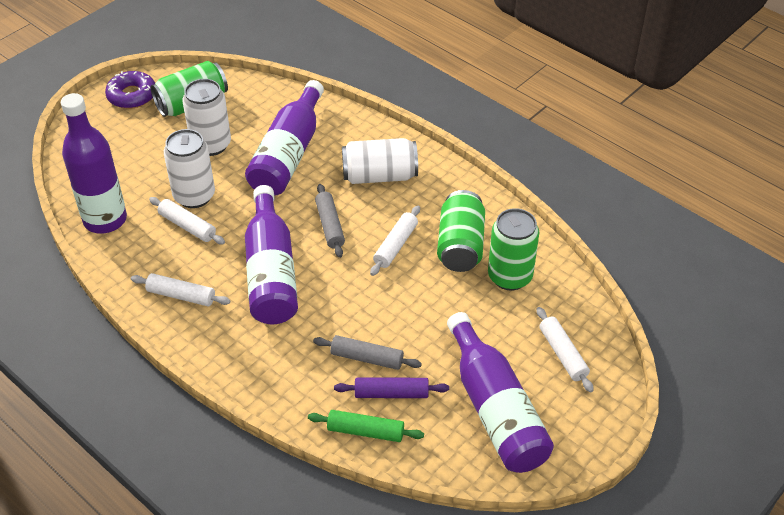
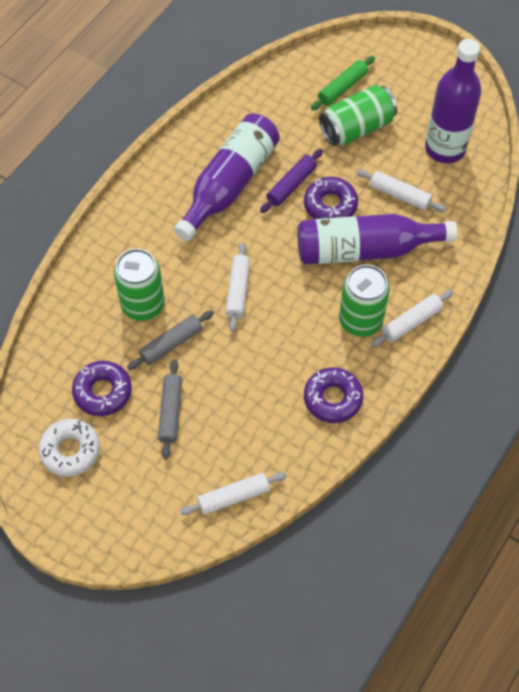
purple bottle: [61,93,127,234] [245,80,324,196] [245,185,298,324] [447,312,554,473] = 4 -> [174,114,280,241] [297,214,458,265] [425,39,481,163] = 3
purple donut: [105,71,155,109] = 1 -> [72,361,132,416] [304,177,358,219] [304,367,363,423] = 3
white can: [164,129,215,208] [183,79,231,156] [342,138,418,184] = 3 -> none = 0
white donut: none = 0 -> [38,419,100,477] = 1

